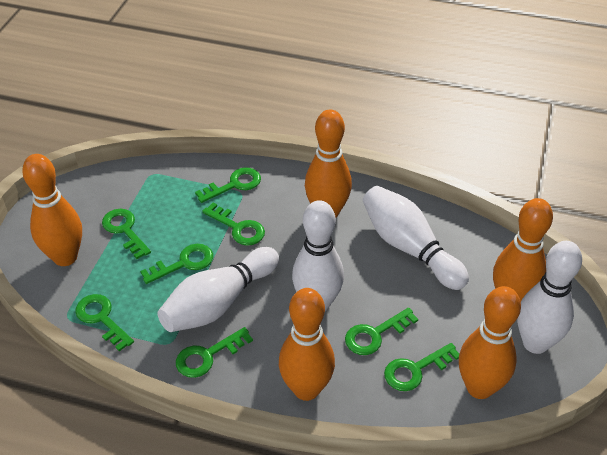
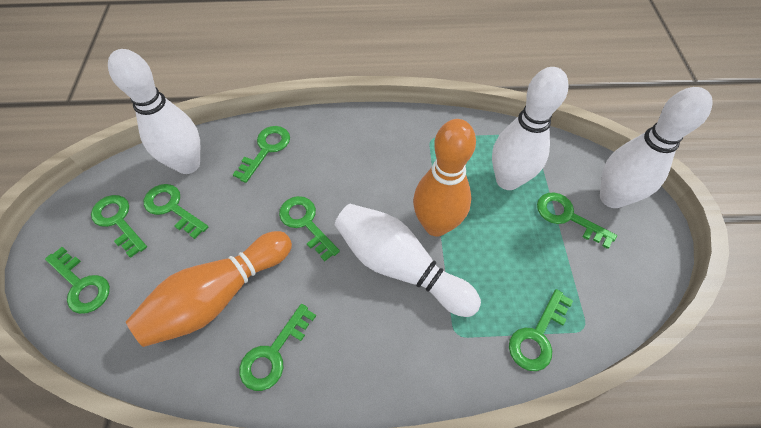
orange bowling pin: [22,154,82,266] [279,288,335,401] [305,109,352,218] [459,286,521,399] [493,198,553,302] = 5 -> [126,231,292,347] [413,119,476,236] = 2

